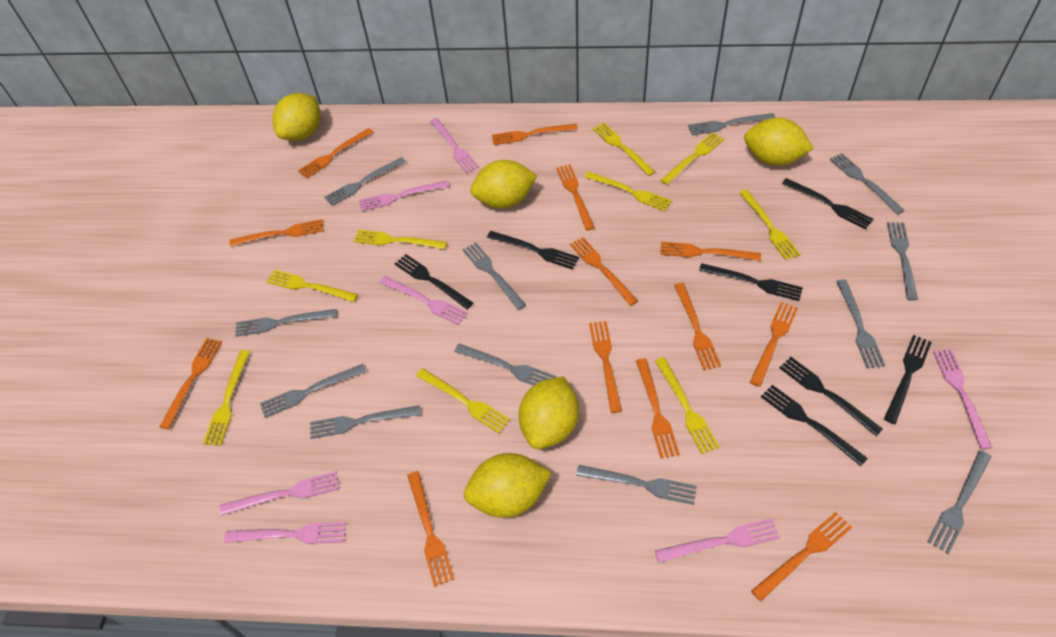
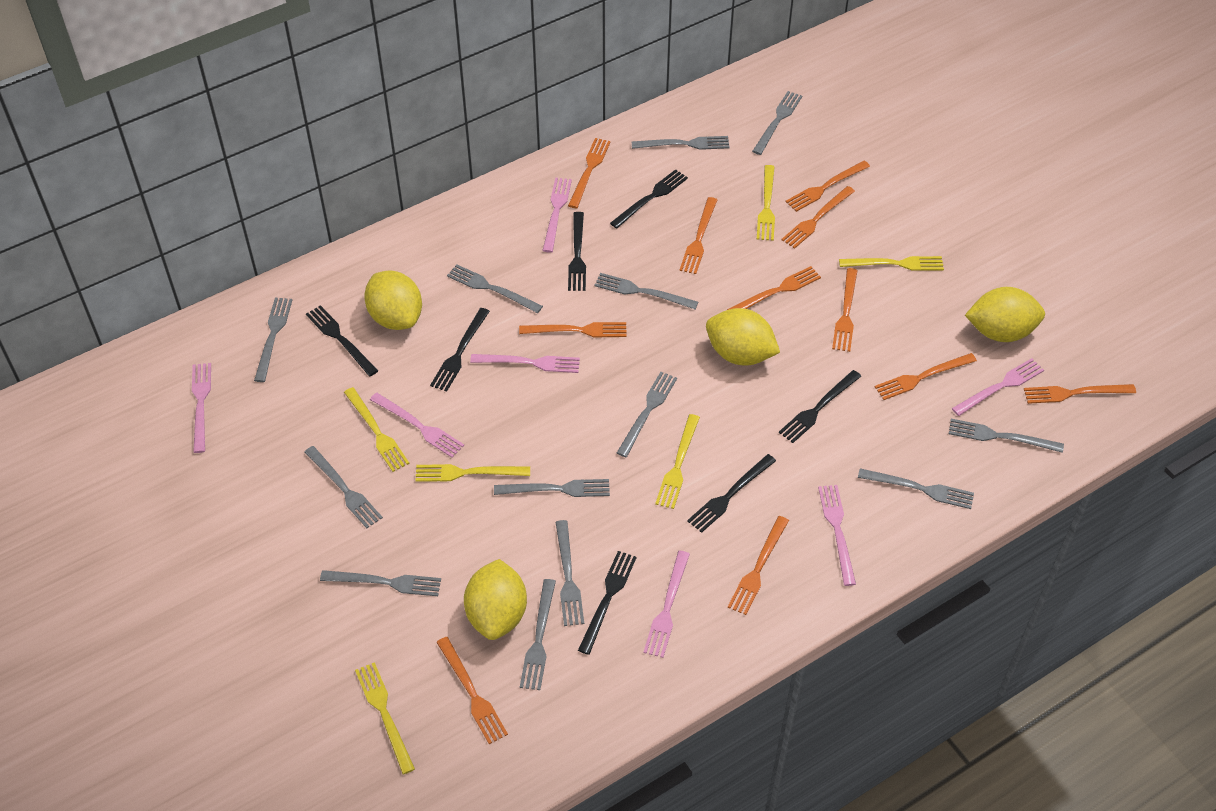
grey fork: [235,309,337,337] [260,364,366,418] [310,405,421,439] [324,157,406,206] [454,344,556,386] [462,242,526,310] [576,465,697,505] [688,113,776,135] [830,153,905,214] [836,279,886,368] [887,222,918,301] [928,450,991,554] = 12 -> [254,298,292,382] [304,446,383,528] [320,570,441,596] [447,264,543,313] [494,479,610,497] [520,579,556,690] [555,520,584,626] [595,273,698,309] [617,372,677,457] [631,136,730,150] [752,91,802,155] [858,468,974,509] [949,419,1064,453] = 13
orange fork: [160,338,222,429] [229,219,324,247] [298,128,373,179] [407,471,454,587] [492,124,578,145] [556,164,595,231] [570,237,638,306] [589,321,622,413] [636,358,680,459] [660,241,761,261] [674,283,721,370] [750,302,798,387] [751,512,852,601] = 13 -> [436,637,508,744] [519,322,627,337] [568,138,611,208] [679,197,717,274] [727,266,821,310] [728,516,789,615] [781,186,855,249] [785,161,870,212] [832,268,858,352] [875,353,977,400] [1024,384,1136,404] = 11
yellow fork: [203,350,250,446] [266,270,358,302] [354,230,447,249] [416,368,510,433] [584,171,672,211] [593,123,655,176] [655,357,719,454] [660,132,725,185] [739,190,801,260] = 9 -> [344,387,409,472] [355,662,415,774] [415,464,530,482] [655,414,700,509] [757,165,775,241] [839,256,944,271] = 6
yellow lemon: [272,93,321,141] [464,453,552,518] [470,160,537,209] [519,376,579,449] [744,118,814,166] = 5 -> [364,270,422,330] [464,559,527,640] [706,308,780,366] [965,287,1045,342] = 4

